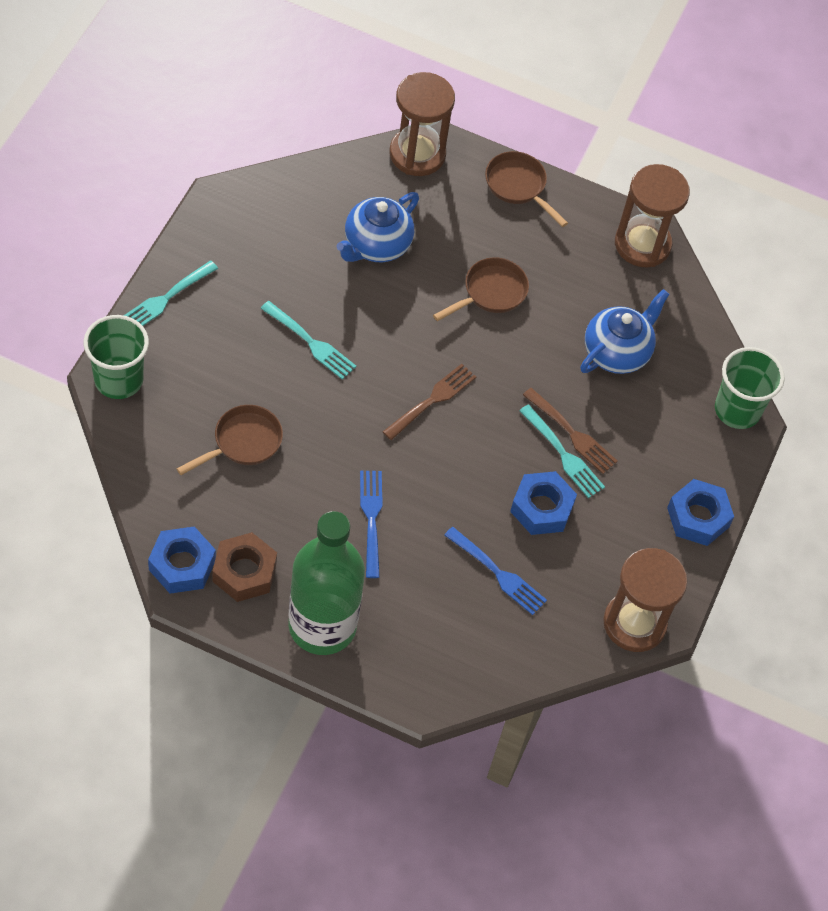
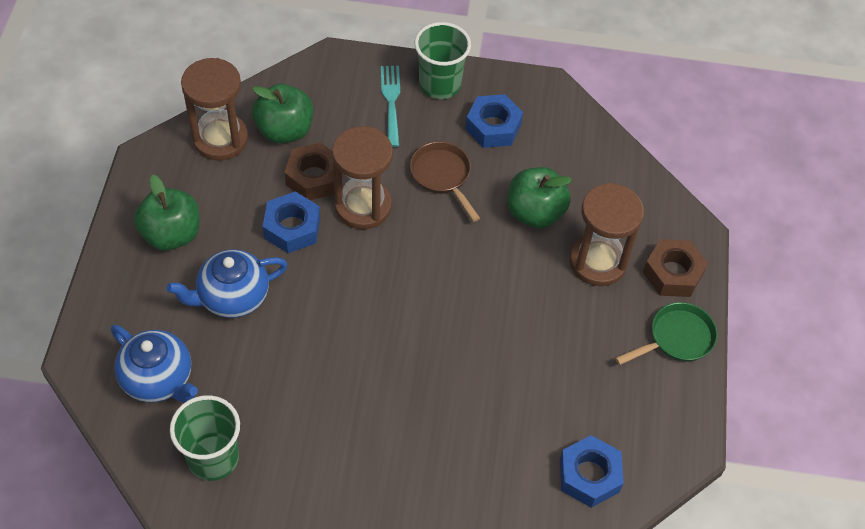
blue fork: [360,471,383,578] [444,527,547,615] = 2 -> none = 0
brown fork: [383,364,476,440] [523,388,618,474] = 2 -> none = 0
brown nut: [212,532,277,602] = 1 -> [284,142,334,200] [643,239,708,297] = 2
brown pan: [177,405,283,475] [433,257,529,321] [485,151,568,227] = 3 -> [410,142,480,222] = 1
green apple: none = 0 -> [134,175,200,251] [252,84,313,143] [508,167,572,228] = 3
green bottle: [288,511,365,655] = 1 -> none = 0
green pan: none = 0 -> [615,302,717,365] = 1
turquoise fork: [124,261,218,326] [260,301,357,380] [519,404,605,498] = 3 -> [381,66,400,147] = 1

